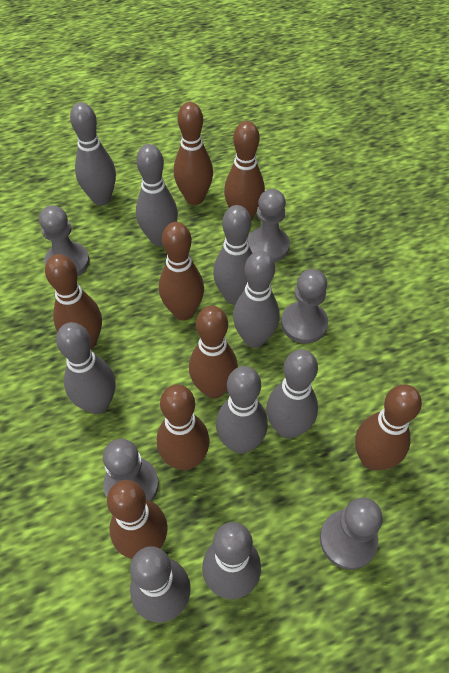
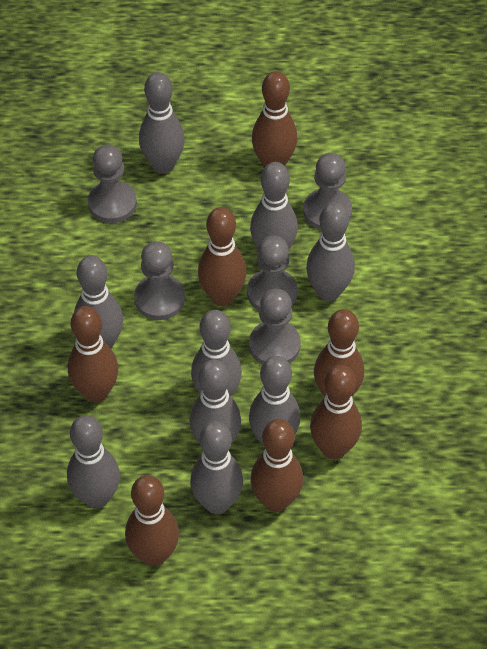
brown bowling pin: [45,254,102,349] [107,480,168,559] [157,385,210,470] [159,222,204,321] [174,102,213,205] [189,306,238,399] [224,121,265,221] [355,384,422,470] = 8 -> [68,306,118,403] [125,475,179,566] [198,207,246,306] [250,419,303,512] [252,71,297,168] [310,365,362,459] [314,309,364,397] = 7

